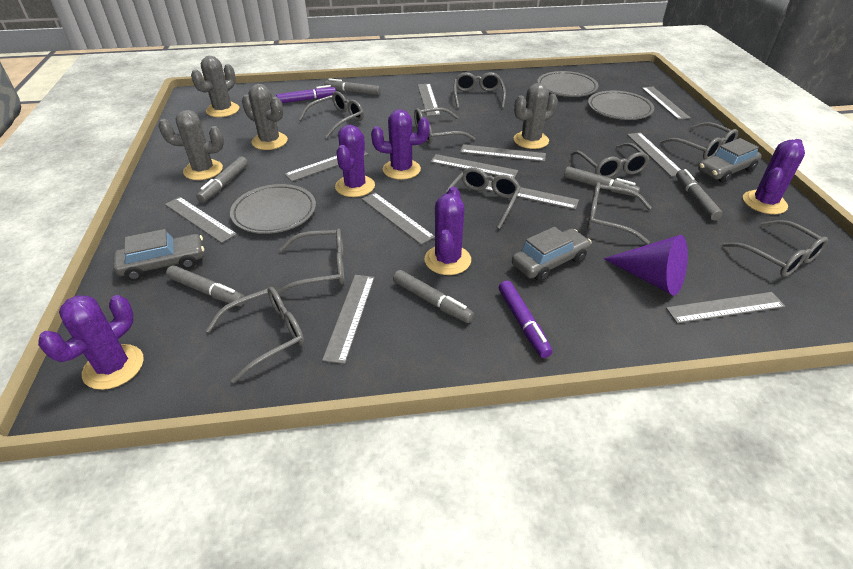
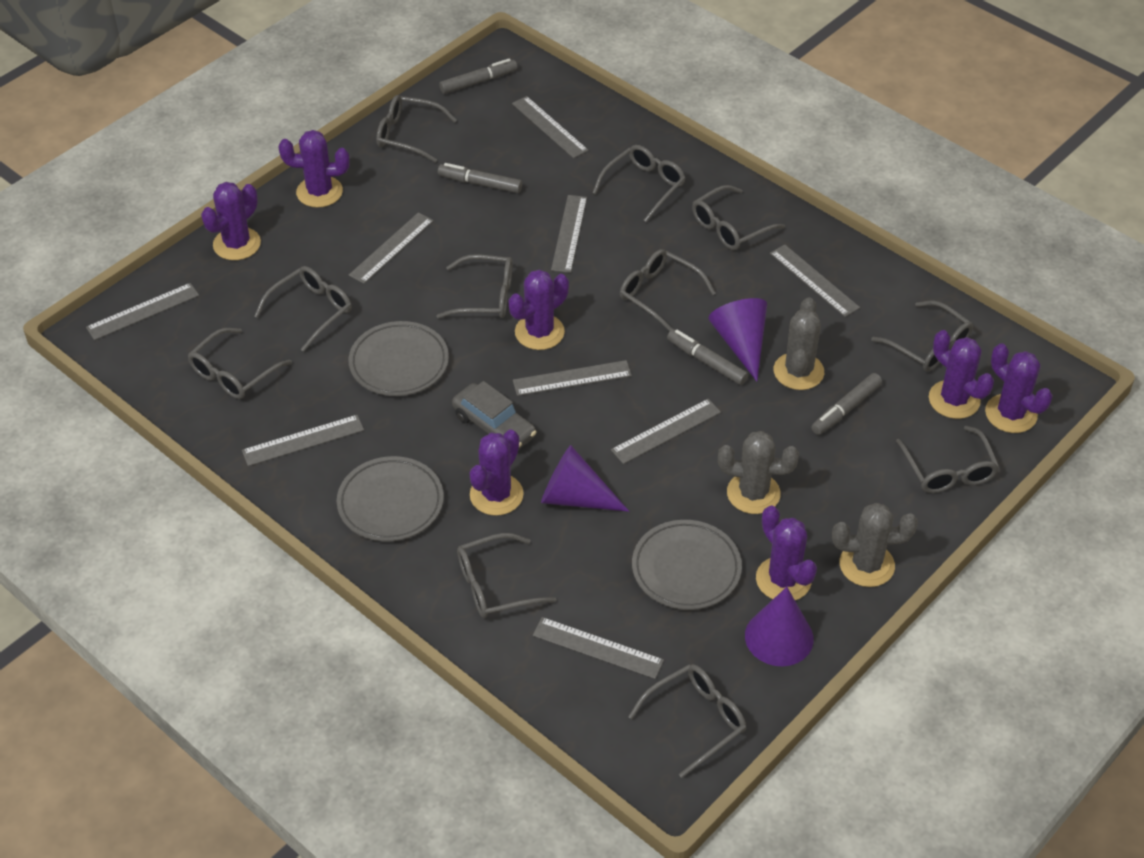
grey cactus: [158,110,224,180] [191,56,240,117] [242,84,288,150] [514,83,558,149] = 4 -> [718,431,799,514] [774,297,824,390] [832,503,918,587] = 3
grey car: [113,229,204,281] [512,227,592,281] [698,138,762,183] = 3 -> [452,381,537,450] = 1
grey glasses: [205,287,304,383] [277,228,344,294] [298,91,364,138] [414,107,475,144] [445,167,521,229] [454,72,506,109] [571,143,650,178] [587,182,652,244] [660,122,738,160] [722,220,828,277] = 10 -> [188,328,292,399] [254,266,352,352] [376,95,457,163] [437,254,512,318] [457,533,557,618] [592,145,686,222] [620,249,716,331] [628,664,746,778] [692,185,785,250] [871,300,973,371] [896,426,999,493] = 11
grey marker: [166,265,245,306] [196,157,248,202] [324,78,381,95] [393,270,474,323] [564,166,640,197] [676,169,723,221] = 6 -> [438,163,522,193] [439,58,517,94] [667,329,749,385] [811,373,882,435] = 4
grey ruler: [165,197,237,243] [285,151,368,181] [322,275,375,364] [361,193,435,245] [418,84,440,116] [430,154,518,178] [460,144,546,162] [484,181,579,210] [627,133,681,177] [642,87,691,120] [666,292,785,323] = 11 -> [86,283,199,340] [242,415,364,466] [349,212,434,284] [512,96,589,158] [513,360,632,396] [533,617,664,679] [551,195,587,273] [611,399,721,464] [770,244,860,317] = 9
purple cactus: [38,295,144,390] [335,125,375,197] [371,109,430,180] [425,187,471,275] [743,139,805,214] = 5 -> [201,182,261,260] [278,130,350,208] [470,429,524,516] [508,269,569,350] [756,505,817,600] [929,330,994,419] [985,343,1052,433] = 7
purple cone: [604,235,688,296] = 1 -> [541,445,629,512] [708,298,767,382] [745,587,814,666] = 3
purple marker: [276,85,336,103] [499,281,552,358] = 2 -> none = 0

